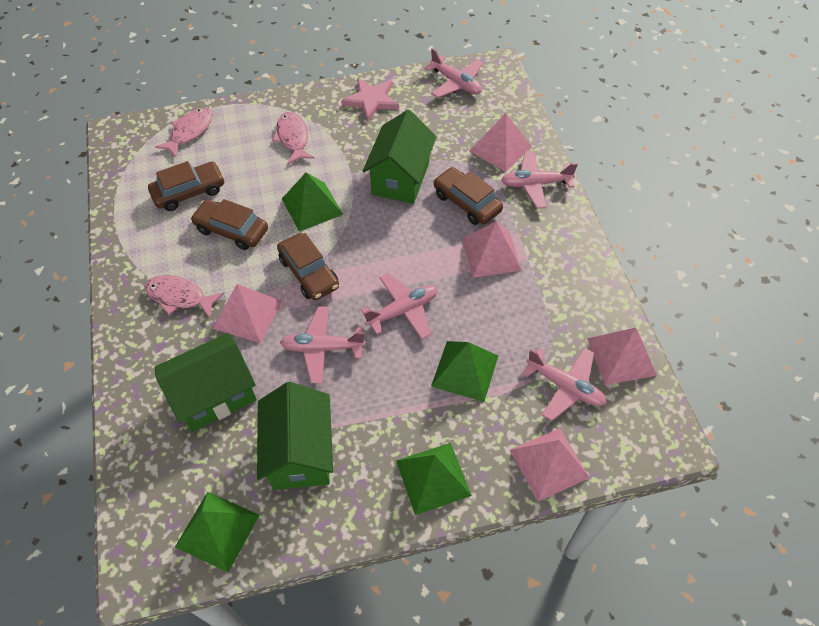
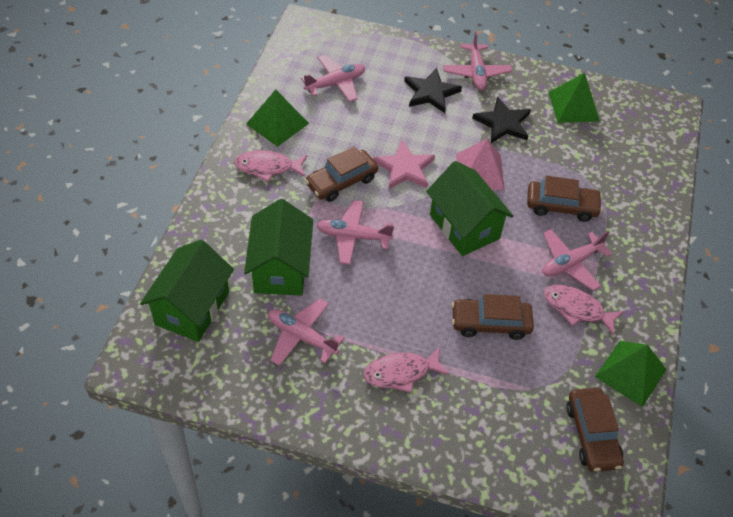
black star: none = 0 -> [404,68,462,113] [472,97,531,143] = 2
green pyramid: [175,492,259,572] [282,172,343,231] [396,443,472,515] [431,341,498,402] = 4 -> [246,89,309,147] [549,73,600,123] [595,341,667,407] = 3
pink pyramid: [213,284,282,343] [462,221,522,278] [470,113,532,172] [510,428,590,502] [587,327,657,385] = 5 -> [456,139,505,190] = 1

